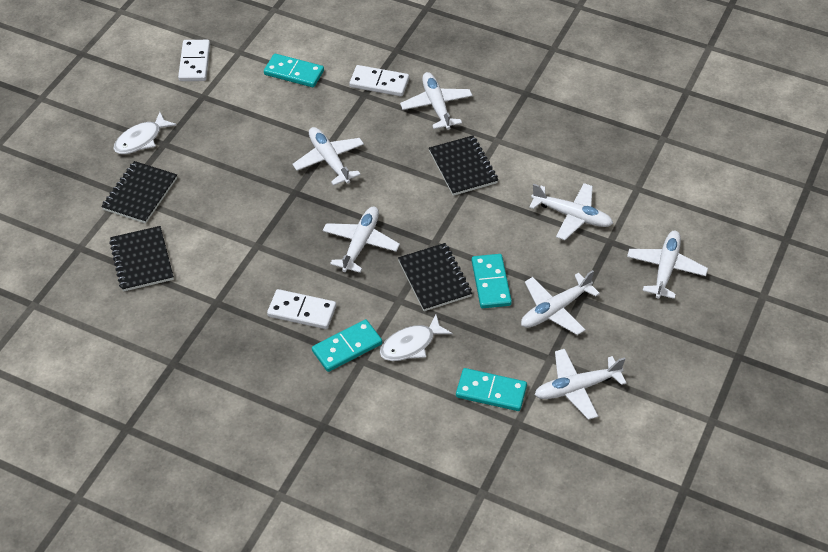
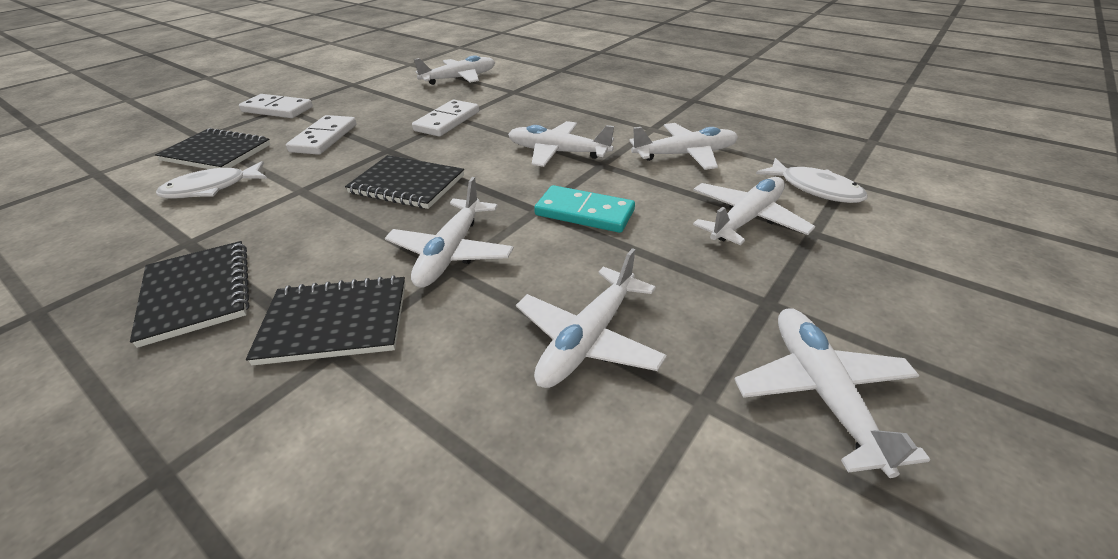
turquoise domino: [264,54,324,87] [312,319,382,372] [456,368,527,411] [472,254,512,308] = 4 -> [534,185,635,233] = 1

